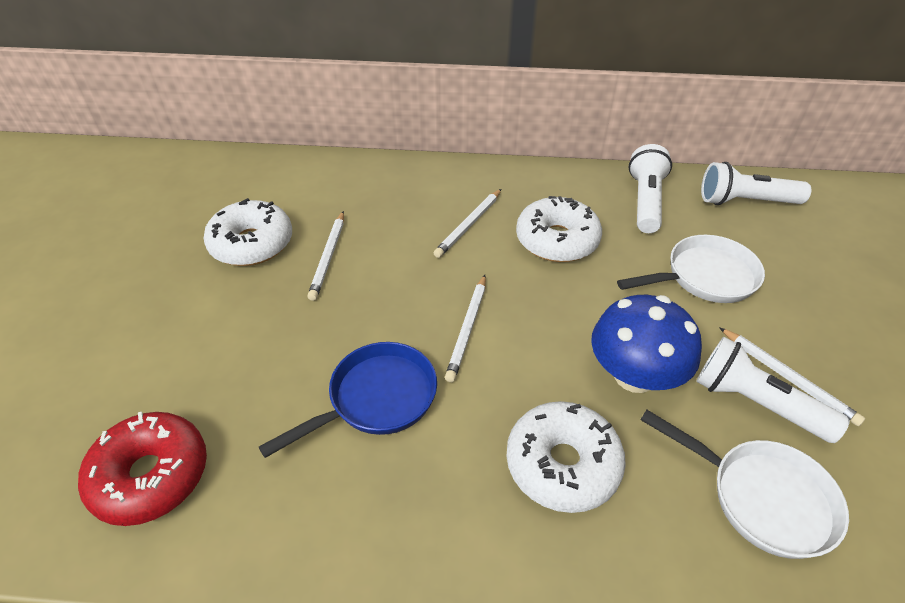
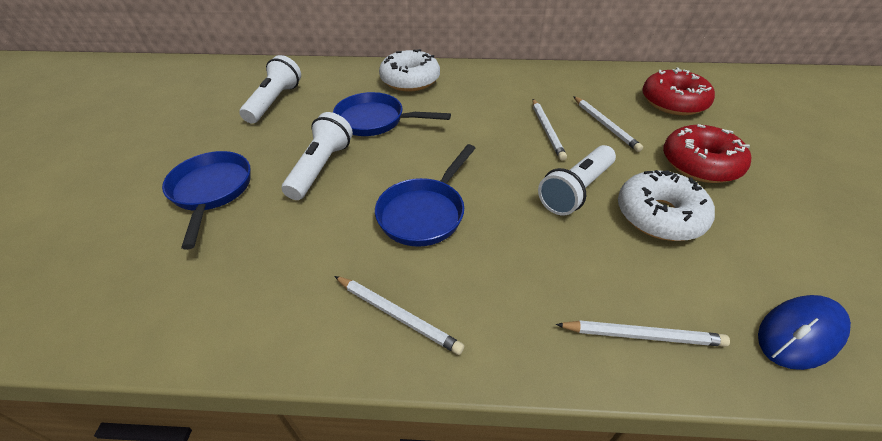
blue mouse: none = 0 -> [758,295,851,370] = 1
blue mushroom: [591,295,702,393] = 1 -> none = 0
blue pan: [259,342,437,458] = 1 -> [162,151,250,250] [333,92,451,136] [375,144,476,247] = 3
red donut: [78,411,207,526] = 1 -> [643,67,715,116] [663,124,751,183] = 2
white donut: [204,198,292,266] [506,401,626,513] [516,196,602,262] = 3 -> [379,49,440,92] [618,170,715,241] = 2
white pan: [617,235,765,303] [640,410,849,559] = 2 -> none = 0

